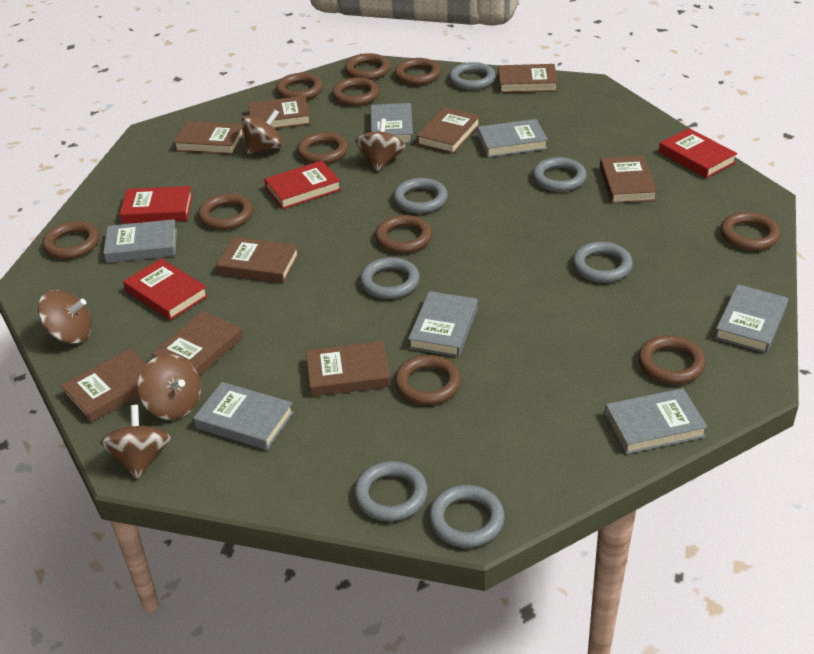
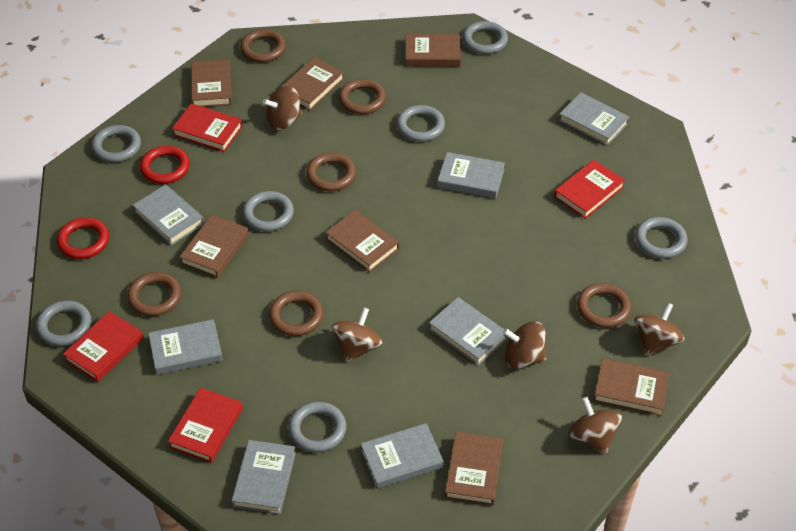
brown book: [61,348,146,423] [151,311,243,376] [173,121,244,155] [216,237,299,283] [248,96,311,129] [306,341,391,397] [416,107,480,154] [498,64,558,93] [600,156,657,204] = 9 -> [180,214,249,278] [191,59,232,107] [282,57,344,111] [325,210,399,272] [405,34,461,66] [445,432,503,506] [594,358,669,416] = 7
brown ring: [42,221,100,259] [198,193,253,230] [276,73,323,100] [297,132,348,164] [332,77,379,106] [345,53,390,80] [375,215,432,253] [394,58,441,85] [395,355,461,405] [638,335,706,384] [720,212,780,251] = 11 -> [127,272,181,316] [240,29,286,63] [269,291,323,336] [306,153,356,191] [339,79,386,114] [577,283,631,328] = 6
red ring: none = 0 -> [57,217,109,259] [140,146,190,184] = 2

